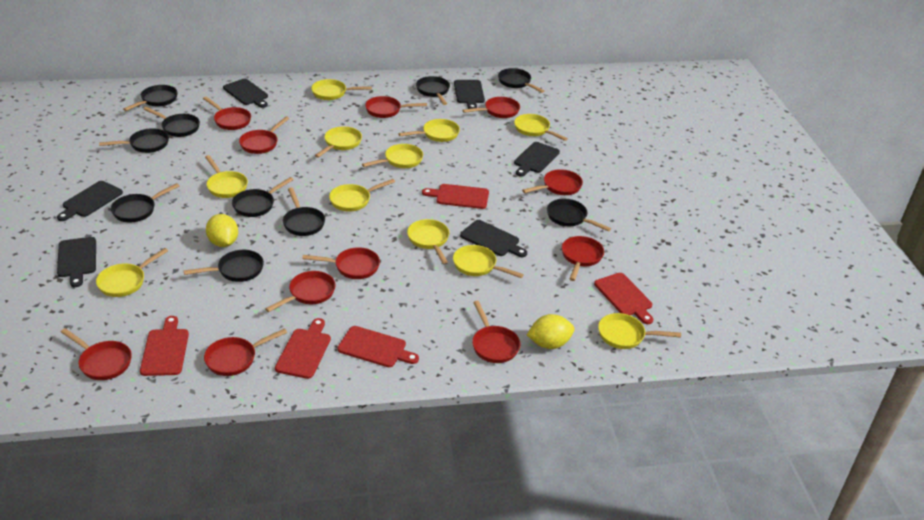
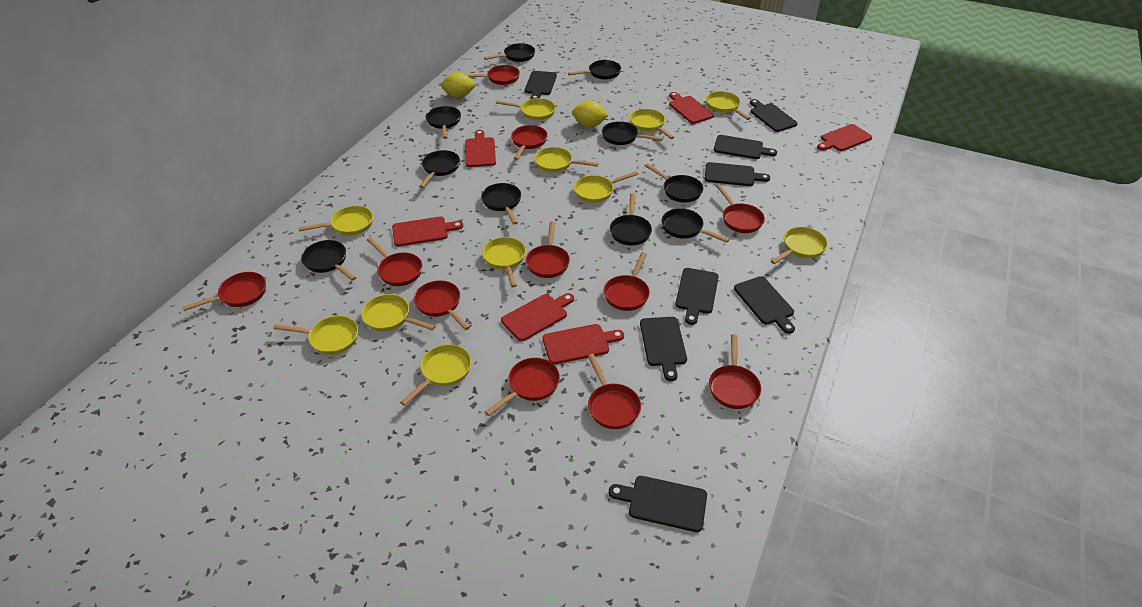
black cutting board: [57,181,123,221] [57,237,96,287] [223,79,268,108] [454,80,485,109] [460,220,527,257] [514,142,560,177] = 6 -> [524,71,557,99] [609,476,707,532] [640,317,687,381] [675,268,719,325] [705,162,770,186] [714,135,777,159] [734,276,795,334] [750,99,798,132] = 8
red cutting board: [140,316,189,376] [275,318,331,379] [337,326,419,367] [422,184,489,209] [594,273,653,324] = 5 -> [392,216,463,247] [465,130,496,167] [501,293,574,341] [542,324,624,364] [669,92,714,124] [817,124,872,151] = 6

